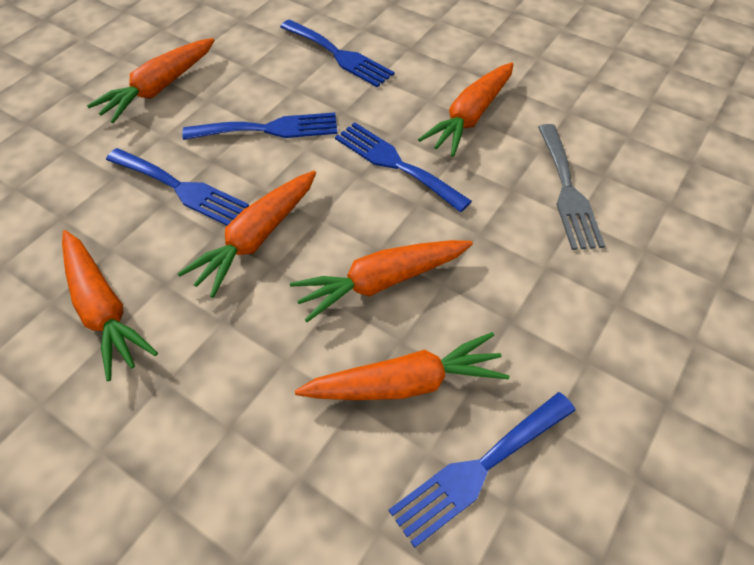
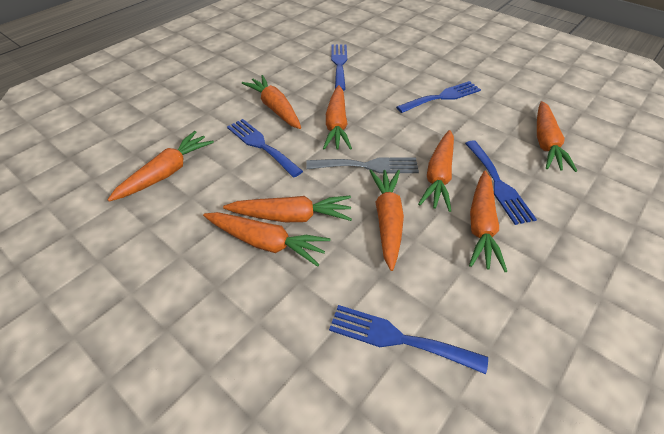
orange carrot: [62,230,158,381] [87,38,215,123] [177,171,316,298] [290,240,473,322] [295,332,509,400] [418,62,514,157] = 6 -> [107,131,214,202] [203,212,330,267] [223,196,352,222] [242,75,301,129] [323,85,352,150] [369,170,404,271] [418,130,454,212] [469,171,507,272] [537,101,577,172] = 9

